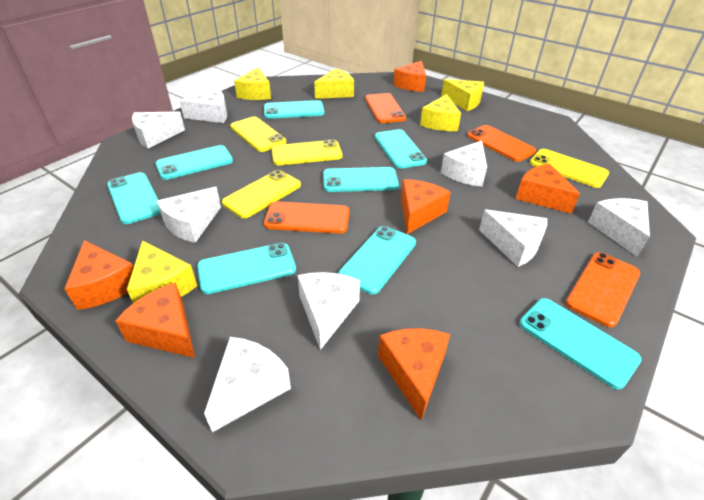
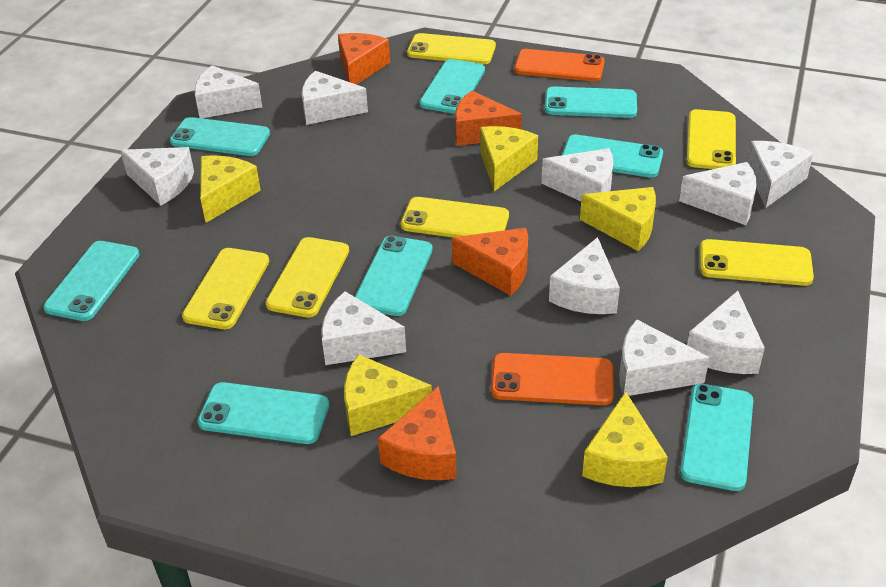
orange cheese: [64,240,133,310] [115,282,195,358] [378,328,450,420] [393,61,426,92] [401,179,451,234] [516,163,580,214] = 6 -> [338,33,390,85] [378,386,457,480] [452,228,528,296] [455,91,522,146] = 4
orange phone: [264,201,349,234] [365,93,406,123] [467,125,536,162] [566,252,640,327] = 4 -> [491,353,614,405] [514,49,605,81] = 2
white cheese: [132,111,185,149] [157,187,221,243] [179,89,227,123] [204,337,291,432] [298,272,360,350] [441,141,487,187] [479,209,547,267] [588,198,650,257] = 8 -> [120,147,194,206] [194,65,262,118] [302,71,368,125] [321,292,406,365] [541,148,613,201] [549,237,620,314] [619,319,710,396] [679,162,757,225] [687,291,765,374] [747,141,813,208] = 10
yellow phone: [222,170,301,218] [230,117,286,152] [271,139,342,165] [530,149,609,188] = 4 -> [182,248,269,329] [265,237,349,318] [401,197,509,237] [407,33,496,65] [687,109,736,169] [700,239,814,286] = 6

